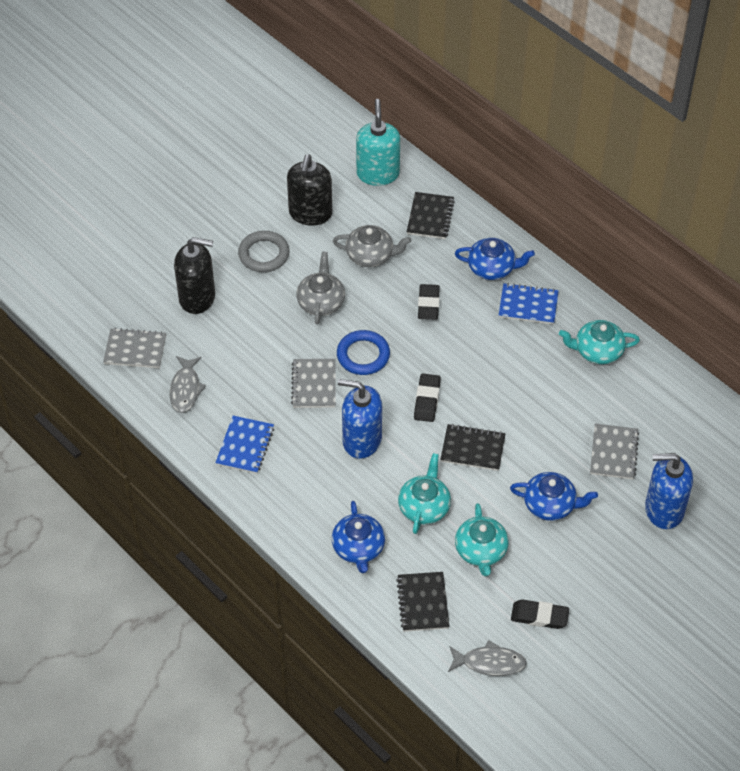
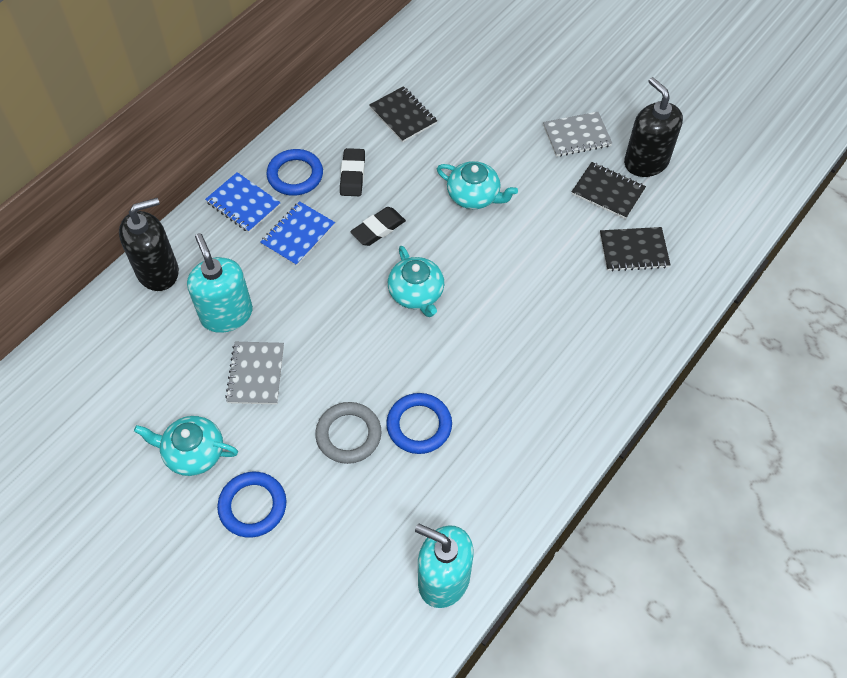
black eraser: [414,373,441,422] [418,284,440,320] [511,599,569,629] = 3 -> [340,148,365,196] [350,207,406,246] = 2
blue ring: [337,330,390,375] = 1 -> [217,472,286,538] [266,149,323,196] [386,393,452,454] = 3
blue soap dispenser: [338,379,382,459] [645,453,693,529] = 2 -> none = 0
blue teapot: [332,501,385,573] [455,238,535,280] [510,472,598,521] = 3 -> none = 0
grey fish: [170,356,206,413] [448,640,527,676] = 2 -> none = 0
grey notebook: [103,328,166,368] [291,359,336,408] [590,423,639,479] = 3 -> [225,342,284,405] [543,112,612,157] = 2
grey teapot: [297,252,345,324] [333,225,411,267] = 2 -> none = 0
turquoise soap dispenser: [356,99,400,186] = 1 -> [187,233,253,333] [415,524,474,608] = 2

